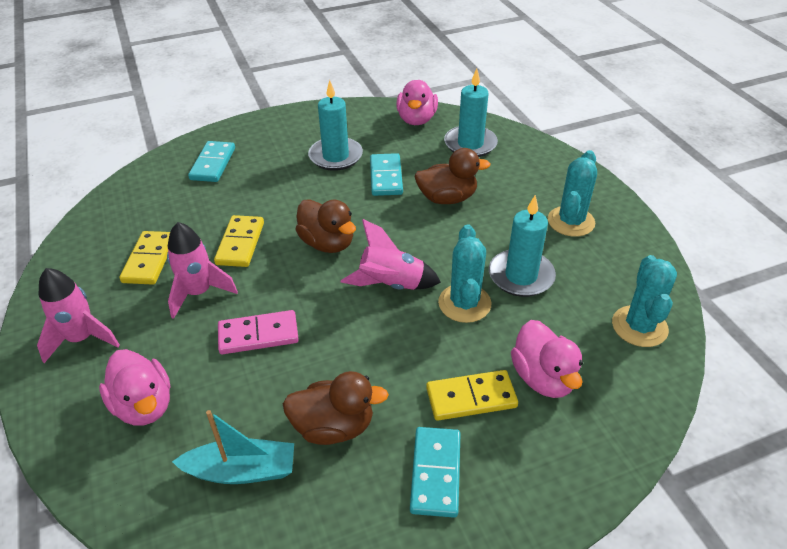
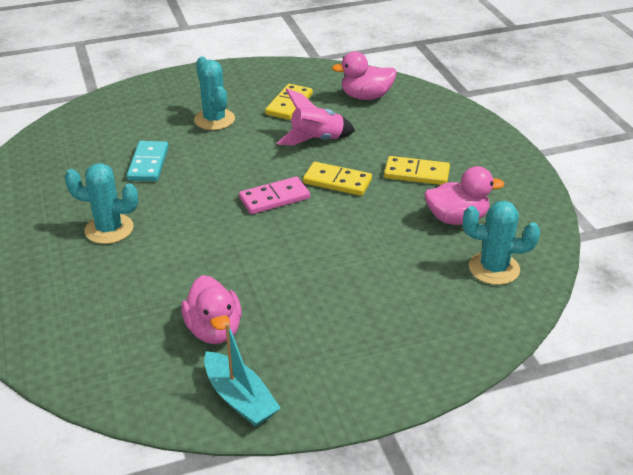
brown duck: [283,371,389,445] [295,199,356,253] [414,148,490,204] = 3 -> none = 0
pink rocket: [37,268,120,363] [167,222,238,319] [341,219,441,290] = 3 -> [277,89,355,146] = 1
turquoise candle: [308,80,363,171] [444,69,498,157] [489,195,556,297] = 3 -> none = 0
turquoise domino: [188,141,235,182] [370,153,403,196] [410,427,460,518] = 3 -> [127,141,169,181] = 1

